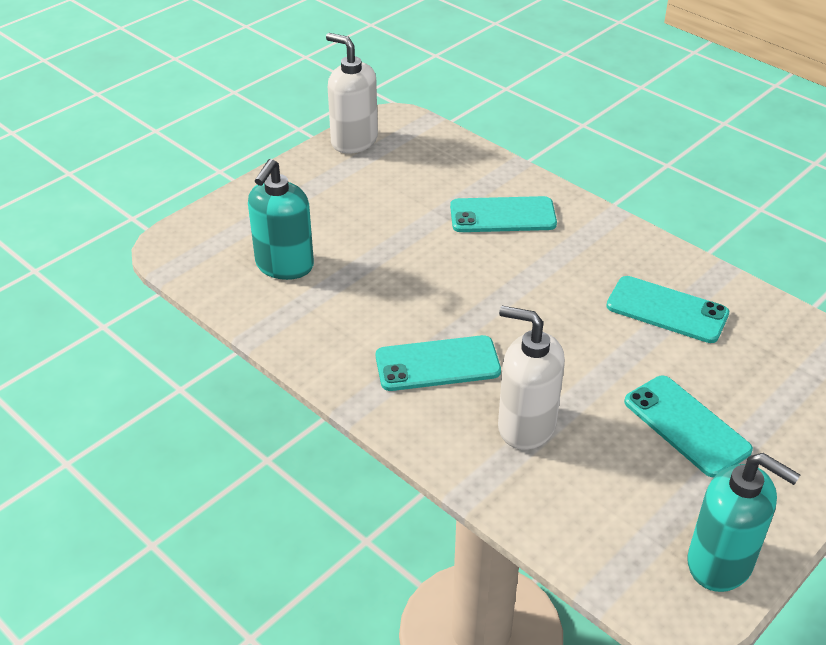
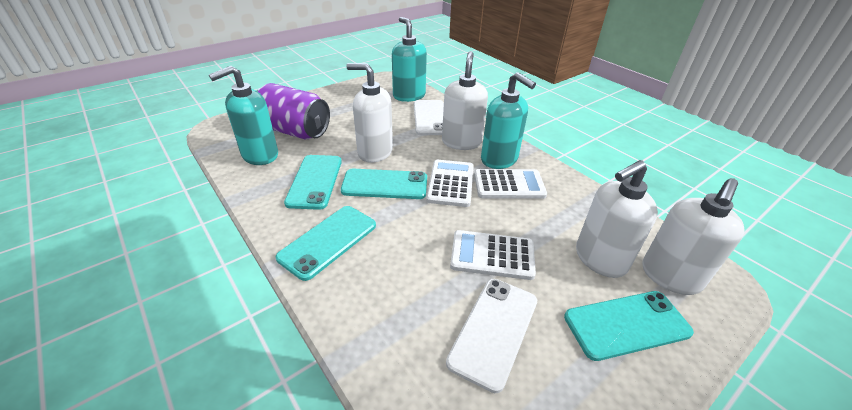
purple can: none = 0 -> [257,83,330,139] = 1
turquoise soap dispenser: [248,159,314,280] [687,453,800,592] = 2 -> [209,66,278,165] [392,17,427,102] [481,72,536,169] = 3
white calculator: none = 0 -> [426,160,474,207] [450,230,536,280] [474,169,547,199] = 3
white phone: none = 0 -> [414,100,444,135] [446,279,537,393] = 2
white soap dispenser: [326,33,378,154] [498,306,565,450] = 2 -> [346,63,393,163] [442,52,488,150] [576,160,658,278] [642,178,745,295] = 4

